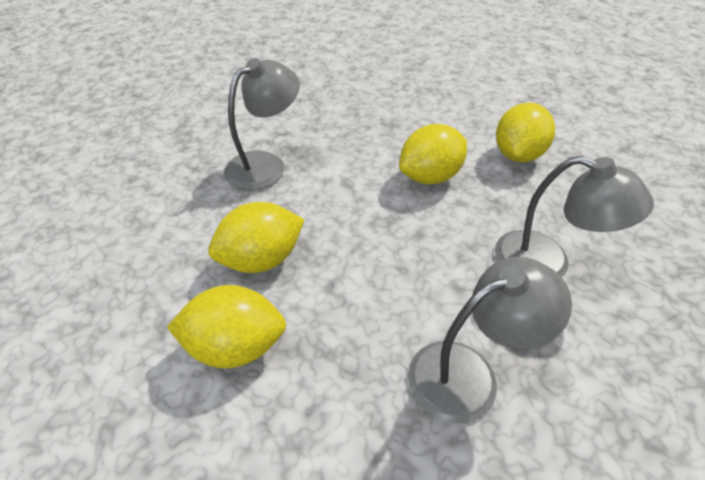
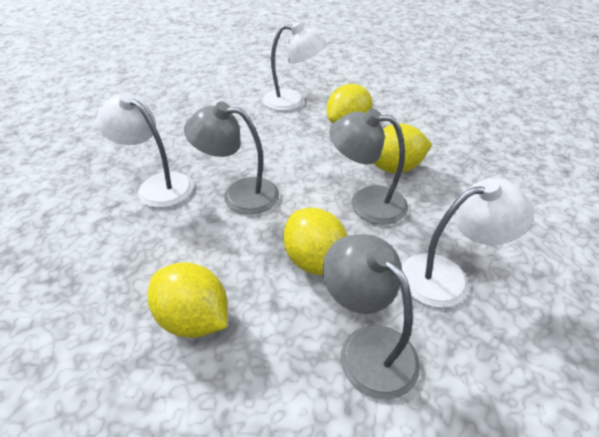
white lamp: none = 0 -> [96,92,193,208] [263,22,327,111] [402,178,534,308] = 3

